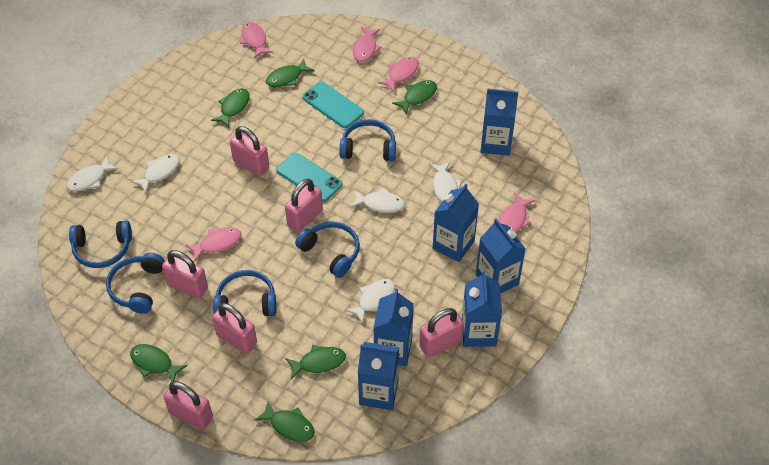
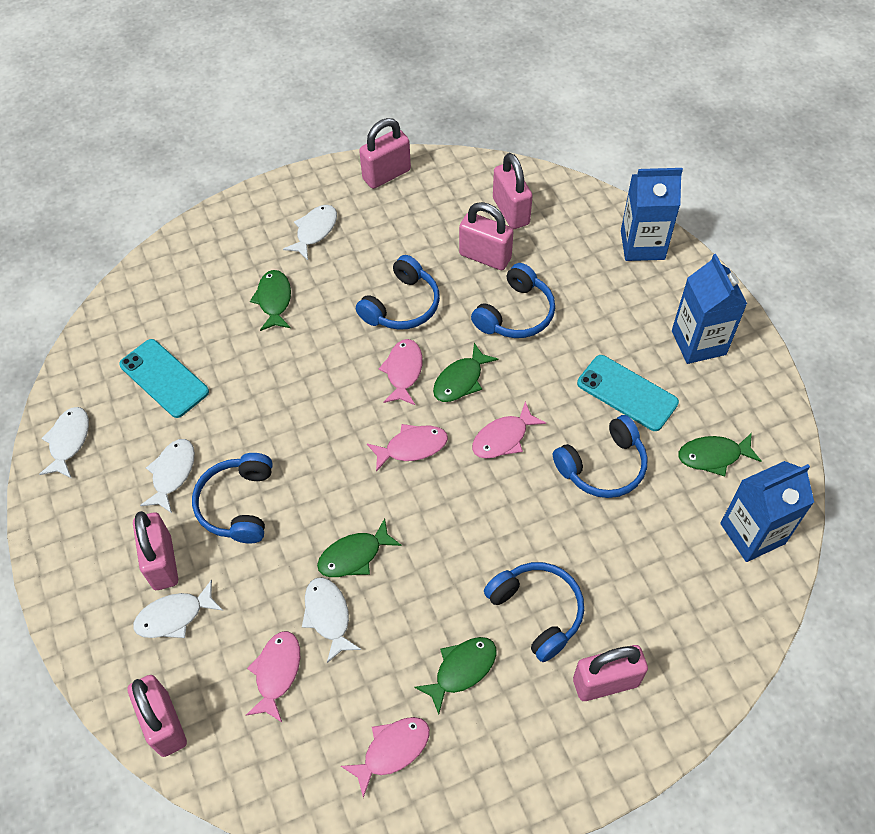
blue carton: [358,342,399,410] [373,289,414,366] [433,184,479,262] [462,271,502,347] [476,219,526,294] [481,89,518,156] = 6 -> [621,168,683,261] [672,254,747,364] [720,461,814,562] = 3
green fish: [130,344,187,382] [211,88,250,127] [255,401,315,442] [266,58,314,87] [285,345,346,379] [392,80,437,115] = 6 -> [250,270,291,331] [317,518,402,577] [414,637,497,715] [433,343,498,402] [678,433,761,476] = 5

